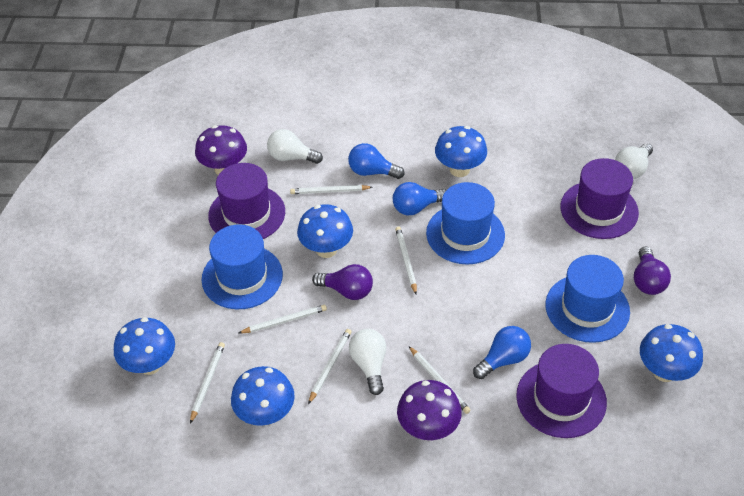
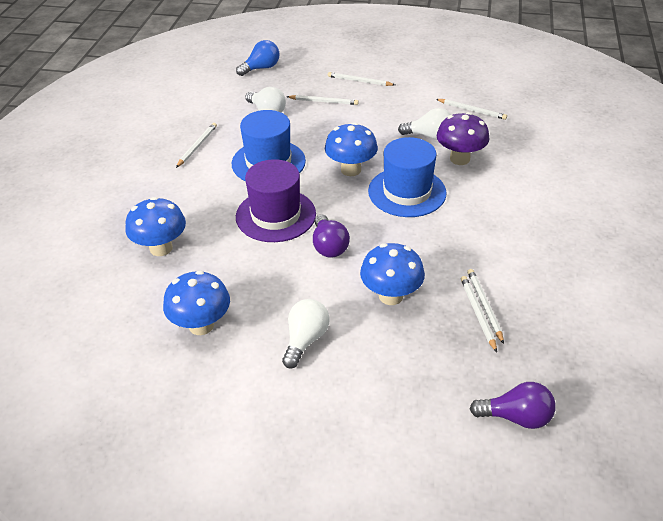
blue hat: [202,224,283,309] [426,182,505,264] [545,255,630,343] = 3 -> [232,110,306,181] [368,137,447,217] = 2
blue light bulb: [348,143,405,179] [393,182,446,215] [473,326,531,379] = 3 -> [236,40,279,76] = 1
blue mushroom: [114,317,175,375] [231,366,295,426] [297,204,353,258] [435,126,487,177] [640,324,703,382] = 5 -> [125,197,186,256] [163,270,230,335] [325,122,378,176] [360,243,425,305] = 4
purple hat: [208,163,285,239] [516,344,607,438] [560,158,639,239] = 3 -> [236,159,316,242] = 1
purple mushroom: [195,125,247,175] [397,380,462,440] = 2 -> [437,112,489,165] = 1

